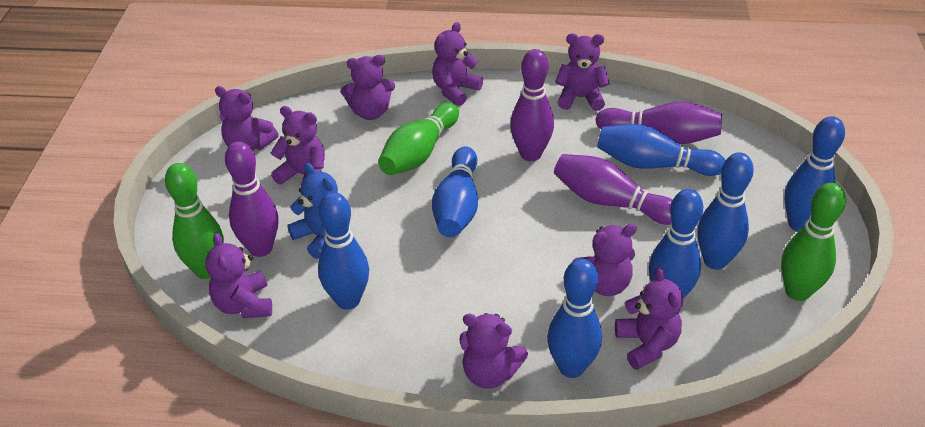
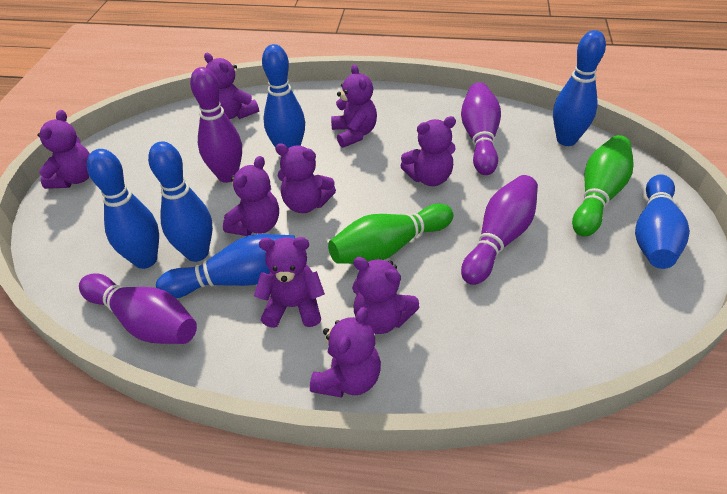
blue bowling pin: [318,192,369,310] [432,146,478,237] [547,259,602,378] [597,124,726,176] [649,189,703,299] [698,152,754,270] [784,116,845,232] = 7 -> [87,149,159,269] [148,141,213,262] [156,234,295,298] [262,44,305,148] [553,30,606,146] [635,174,690,269] = 6
blue teddy bear: [287,163,338,259] = 1 -> none = 0
green bowling pin: [165,163,224,279] [378,103,459,175] [781,183,846,301] = 3 -> [328,204,453,264] [572,135,634,236] = 2

